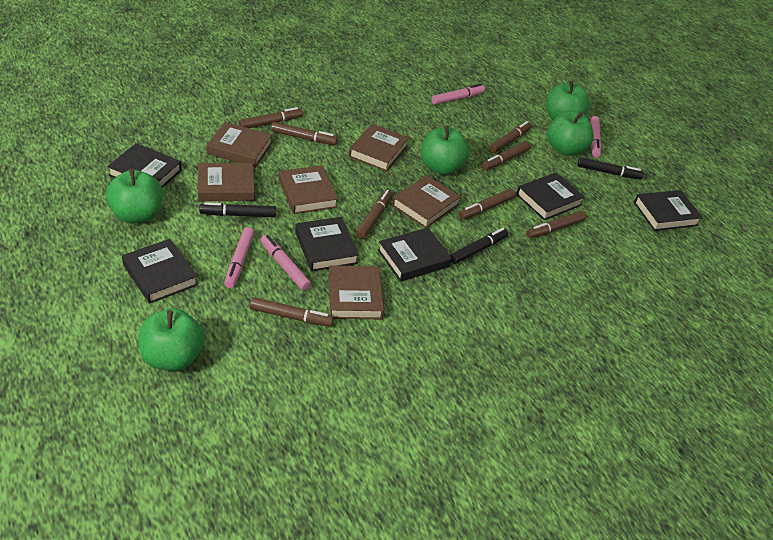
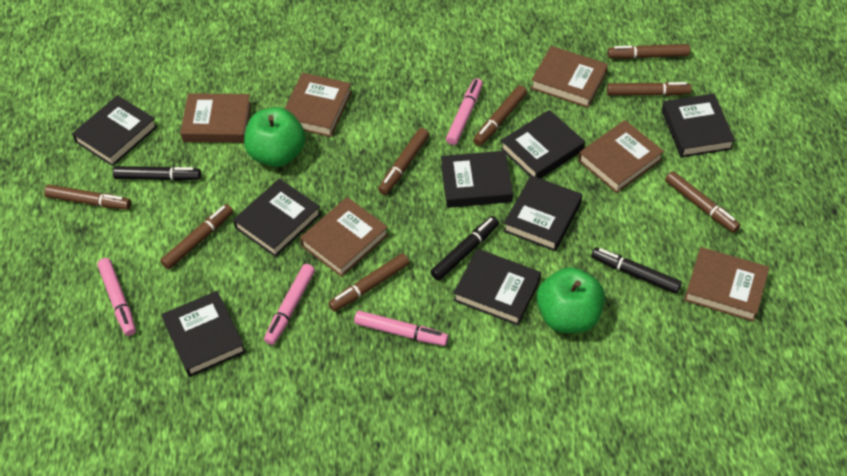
black book: [107,143,182,188] [122,239,198,304] [295,217,359,272] [378,228,452,282] [516,173,585,220] [634,190,703,231] = 6 -> [72,95,157,166] [162,291,246,377] [233,179,321,257] [441,151,513,208] [453,249,541,325] [501,110,585,179] [504,175,582,251] [662,93,735,158] = 8
green apple: [106,169,163,224] [139,308,205,371] [421,126,469,175] [546,81,590,121] [547,111,594,156] = 5 -> [244,107,306,167] [536,267,605,333] = 2

